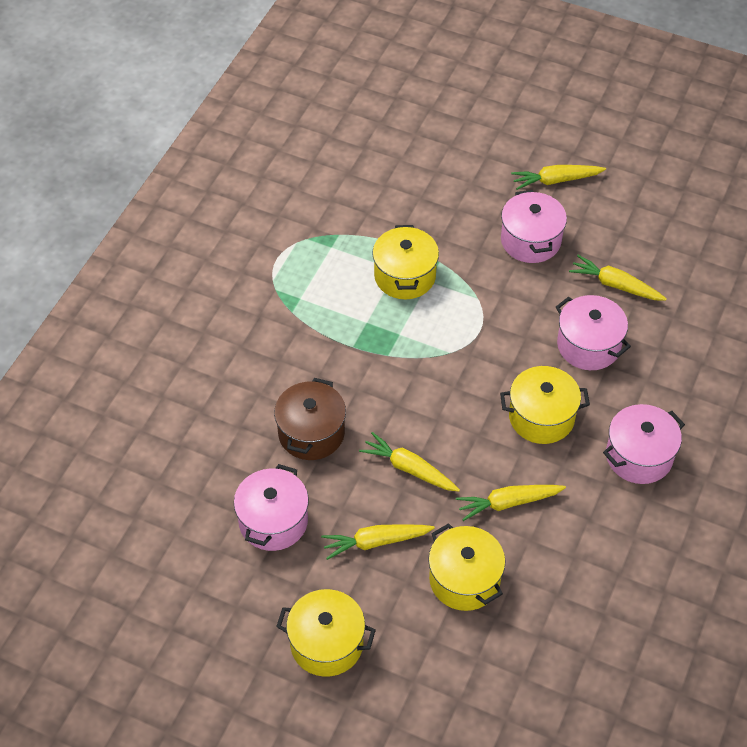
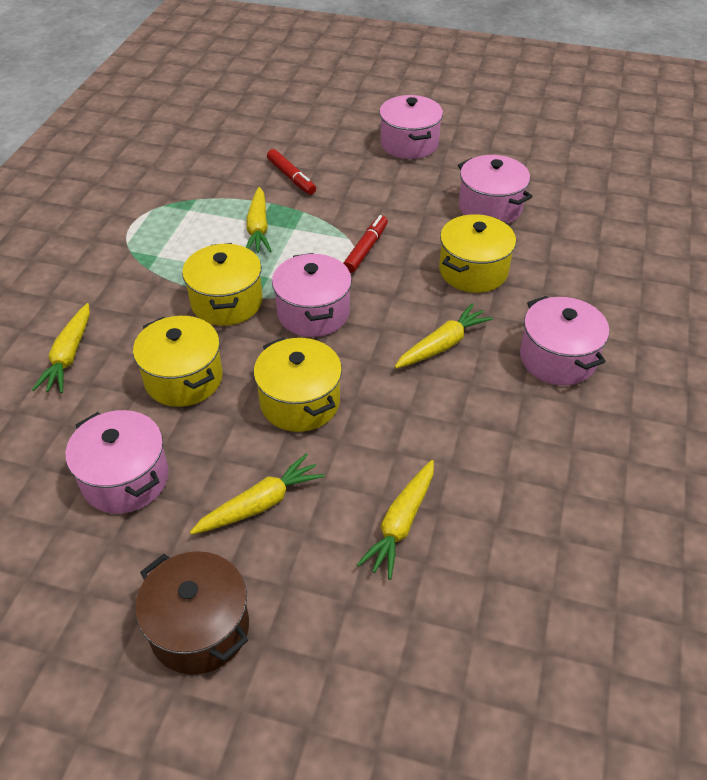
pink pot: [234,464,309,551] [501,190,567,263] [555,295,631,370] [603,404,685,484] = 4 -> [66,410,169,514] [272,253,352,337] [379,95,443,159] [458,155,533,224] [520,296,609,385] = 5
red marker: none = 0 -> [267,149,316,195] [343,215,388,273] = 2

